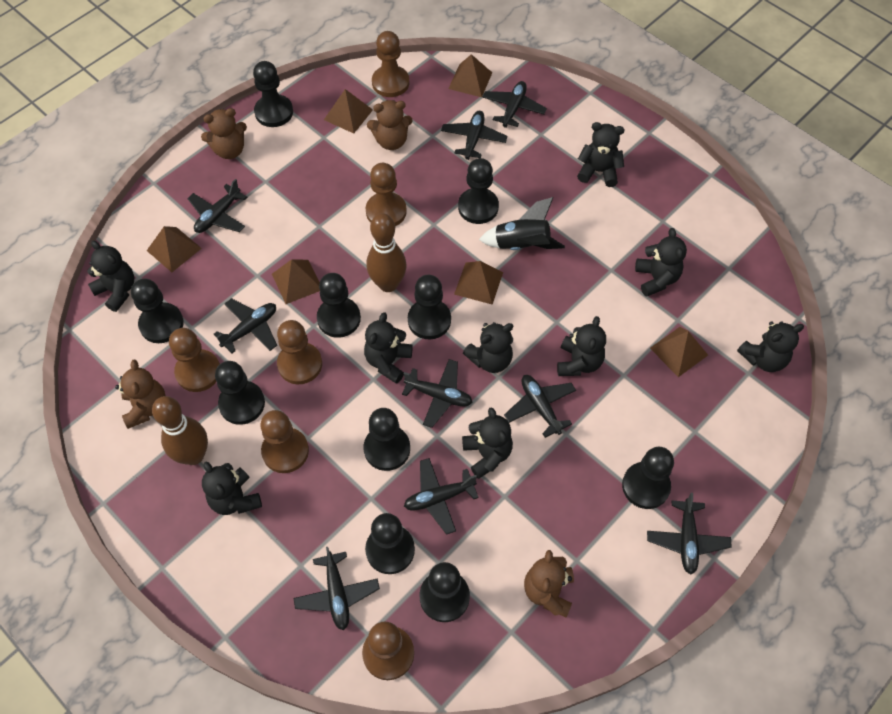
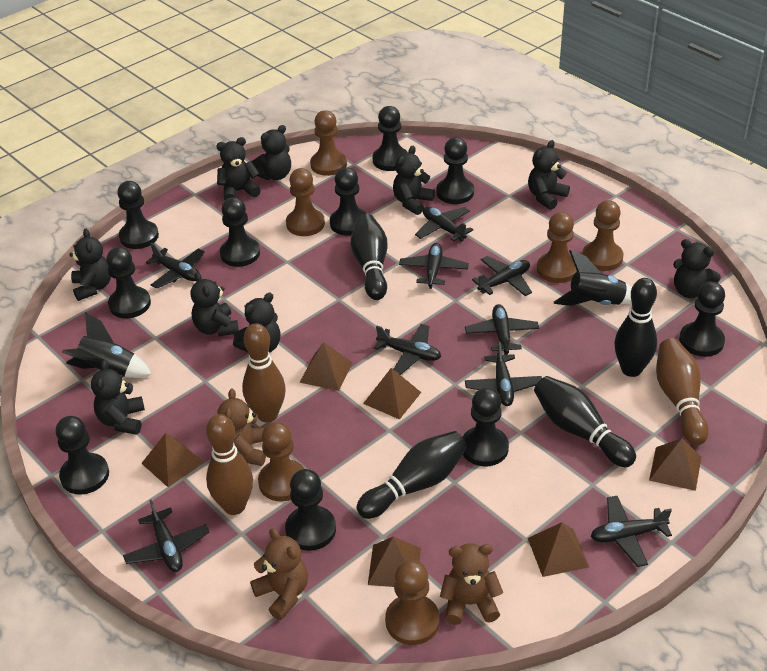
black bowling pin: none = 0 -> [351,213,388,300] [357,431,467,519] [534,376,636,467] [614,278,657,377] = 4
black rocket: [479,197,565,250] = 1 -> [62,312,152,378] [554,250,632,306] = 2
brown bowling pin: [152,396,208,465] [366,213,407,292] = 2 -> [206,414,253,515] [242,323,286,422] [656,338,709,445] = 3
brown teddy bear: [115,359,166,429] [201,108,247,159] [367,100,412,150] [524,550,574,618] = 4 -> [217,389,266,466] [250,528,308,620] [440,543,503,625] = 3

